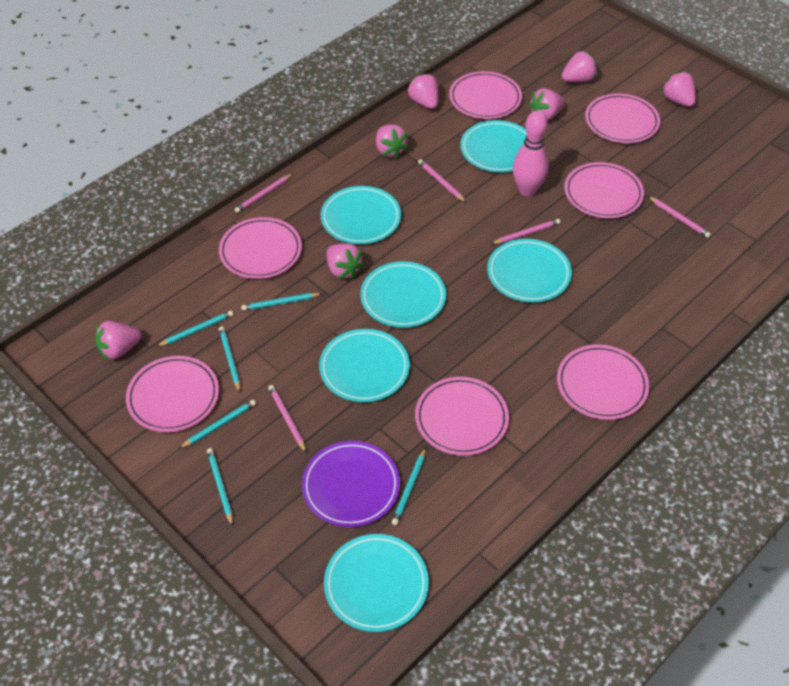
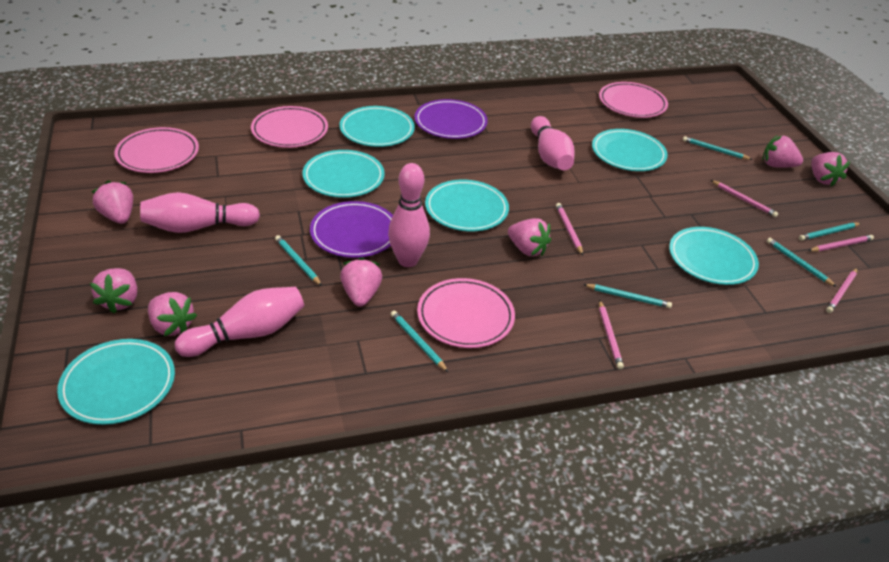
pink bowling pin: [513,110,549,196] = 1 -> [140,192,260,233] [175,287,304,357] [388,163,430,267] [531,116,574,170] = 4
pink plate: [126,356,219,432] [219,217,302,279] [415,377,509,456] [449,71,522,119] [557,345,649,420] [564,162,644,218] [585,93,660,143] = 7 -> [114,127,199,173] [251,106,328,148] [417,278,515,348] [599,82,668,118] = 4
purple plate: [302,441,400,527] = 1 -> [310,201,393,258] [415,99,488,139] = 2

